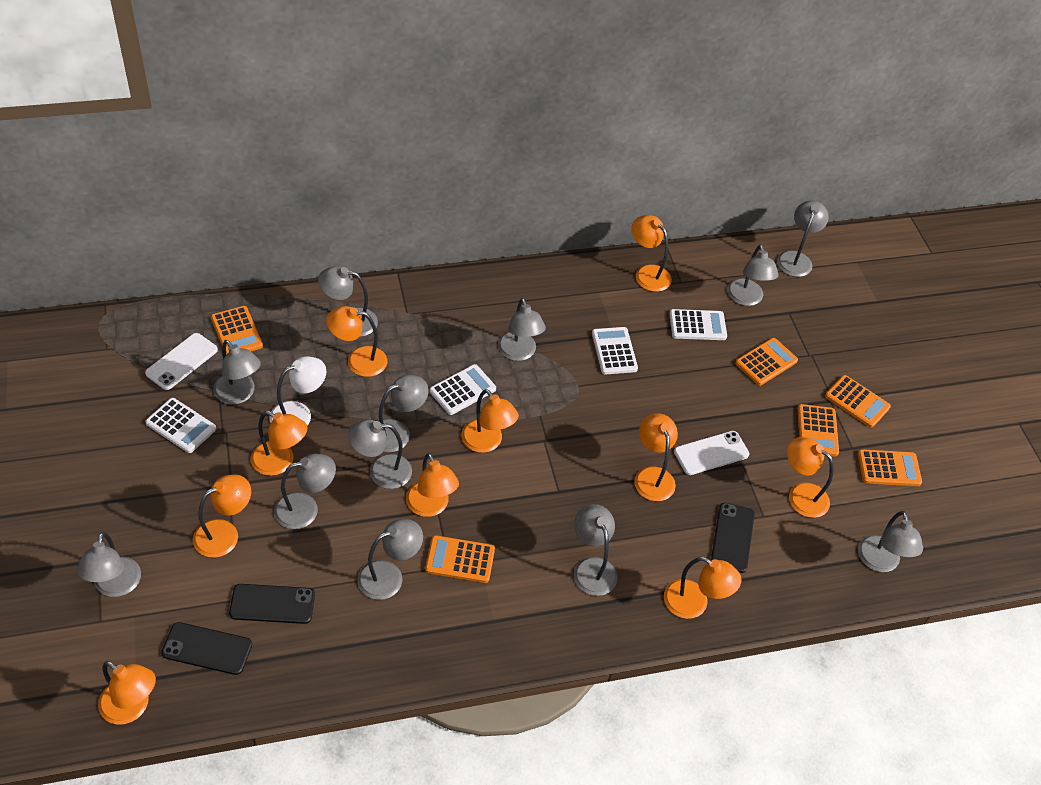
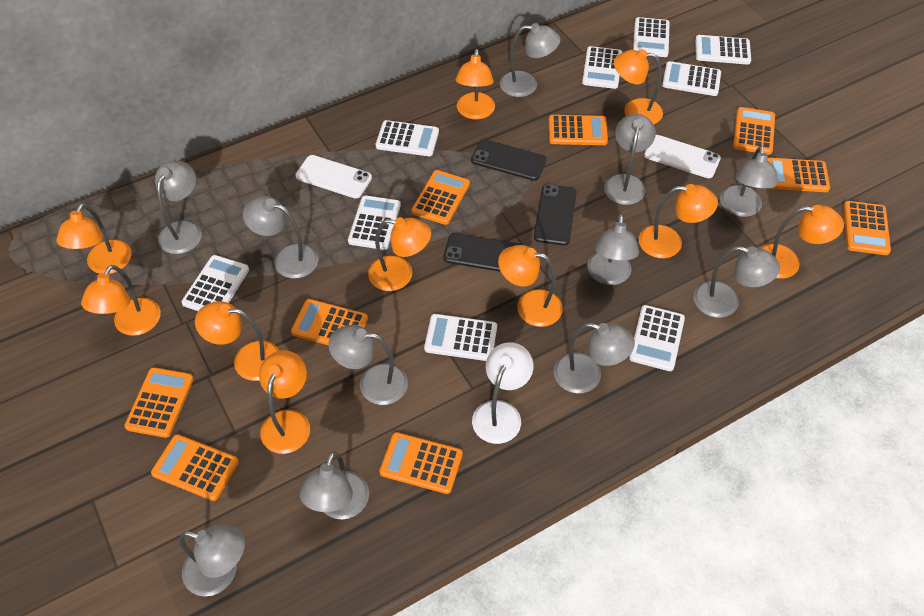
grey lamp: [77,532,141,597] [213,340,261,405] [274,454,336,529] [318,266,378,337] [347,419,412,489] [357,519,423,600] [379,375,428,452] [498,298,546,361] [574,504,617,596] [727,244,779,306] [777,201,829,277] [858,511,923,572] = 12 -> [155,161,202,254] [179,525,245,597] [243,196,318,279] [300,451,369,519] [328,325,408,405] [500,23,560,97] [554,323,635,393] [587,214,639,285] [604,114,656,205] [693,246,780,318] [720,146,778,217] = 11
orange calculator: [211,306,263,355] [425,535,495,583] [735,338,798,386] [798,404,839,457] [825,375,891,428] [858,449,922,486] = 6 -> [124,367,194,438] [151,434,239,501] [291,299,368,345] [379,432,463,494] [412,170,470,225] [549,115,608,145] [733,107,775,155] [767,158,830,192] [843,201,891,255] = 9
white calculator: [145,398,216,453] [430,364,496,415] [592,327,638,375] [669,309,727,340] = 4 -> [181,255,249,311] [348,195,401,250] [376,120,439,156] [424,314,497,361] [582,46,622,89] [629,305,685,371] [633,17,670,57] [662,61,721,96] [695,35,751,65] = 9

